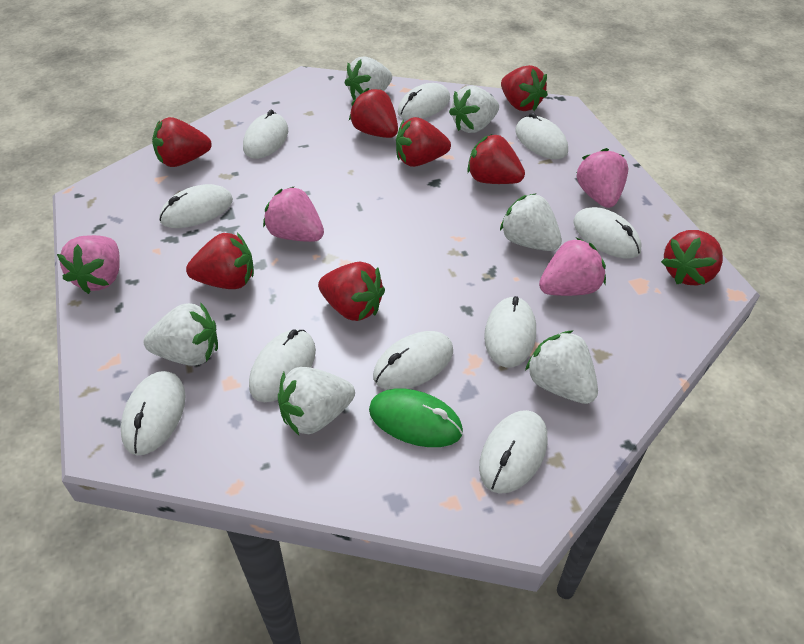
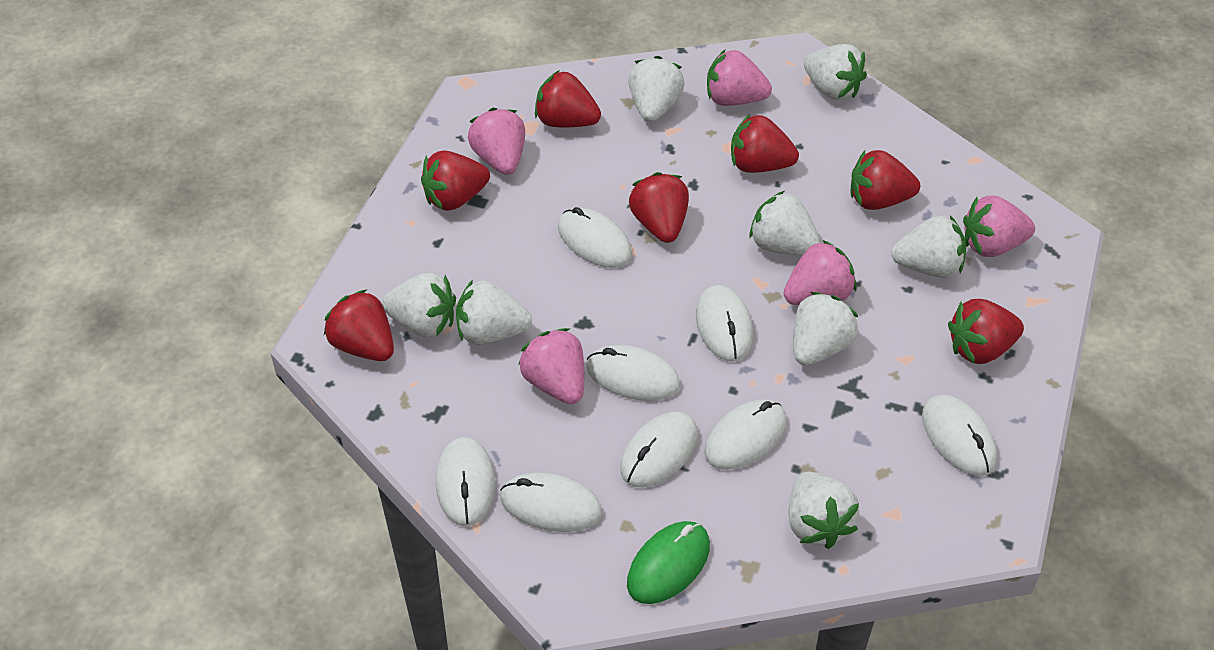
pink strawberry: [57,235,120,294] [263,186,324,242] [539,238,606,296] [577,148,628,208] = 4 -> [468,108,525,175] [518,328,584,404] [707,50,772,106] [783,240,856,305] [963,196,1035,257] = 5
red strawberry: [152,117,212,167] [186,232,254,289] [318,262,385,321] [349,88,398,138] [396,117,451,167] [467,134,525,184] [501,65,548,111] [661,230,723,285] = 8 -> [324,289,394,361] [421,150,490,211] [535,70,601,127] [629,172,689,243] [731,114,799,173] [851,150,920,210] [948,299,1024,364] = 7
white mouse: [121,371,186,455] [159,184,233,228] [243,110,288,159] [249,329,316,402] [373,331,453,390] [397,83,450,120] [479,410,547,494] [484,296,536,367] [515,112,568,159] [573,207,642,259] = 10 -> [436,437,495,526] [500,472,602,532] [558,207,632,268] [586,345,680,401] [620,412,698,487] [696,285,753,361] [704,399,787,470] [922,395,997,476] = 8
white strawberry: [144,303,218,366] [278,367,355,435] [344,56,392,100] [449,86,499,133] [500,193,562,251] [525,330,598,404] = 6 -> [382,273,456,337] [456,280,532,345] [628,56,685,122] [749,191,821,255] [788,472,859,549] [793,292,858,365] [804,44,867,100] [891,215,966,278] = 8

